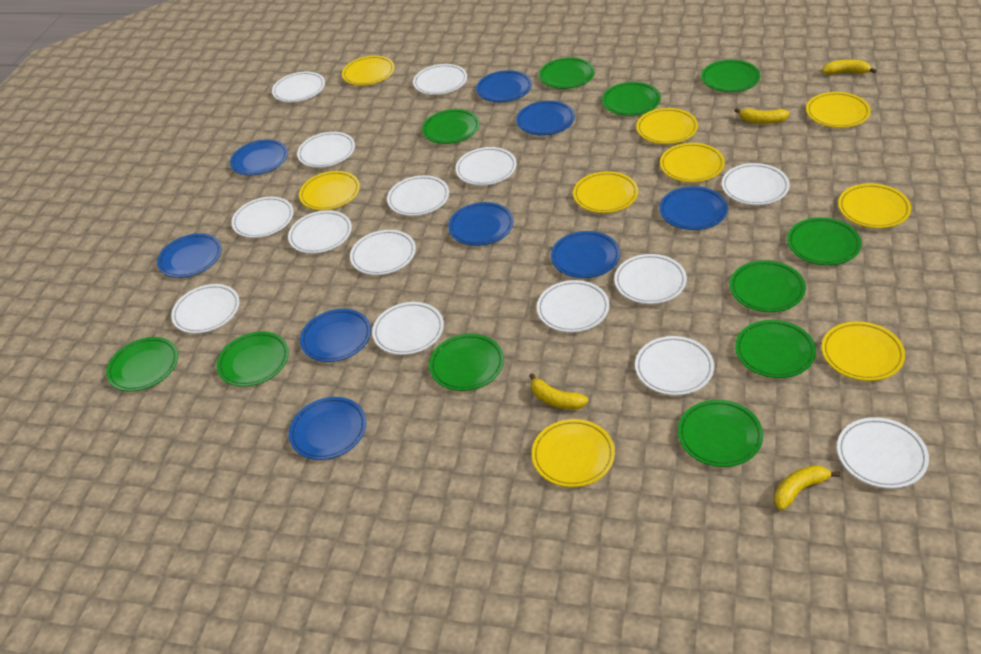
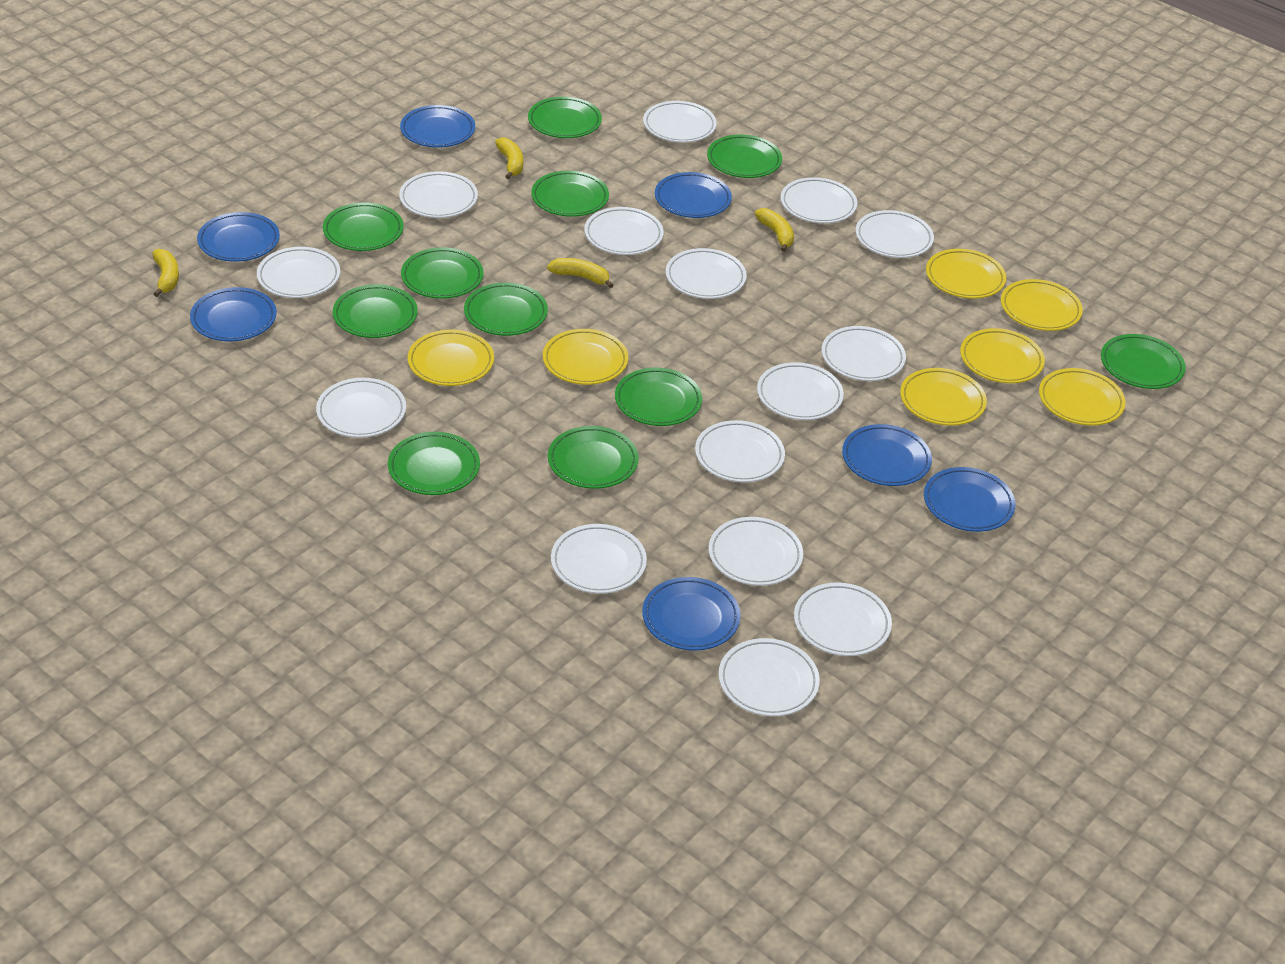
blue plate: [157,233,222,278] [230,139,288,176] [289,397,366,460] [300,309,371,362] [448,202,514,246] [476,70,532,102] [516,101,575,135] [551,231,620,278] [660,186,728,230] = 9 -> [190,287,277,341] [197,212,280,262] [400,105,475,148] [642,577,741,651] [655,172,732,218] [842,424,932,486] [924,467,1016,532] = 7
yellow plate: [299,171,360,210] [342,56,395,86] [532,419,615,487] [573,171,638,213] [636,108,698,144] [660,143,725,182] [806,92,871,128] [822,321,905,381] [838,183,911,228] = 9 -> [408,329,494,386] [543,329,628,385] [900,368,987,426] [926,249,1006,299] [960,328,1045,383] [1001,279,1083,331] [1039,368,1126,426] = 7

